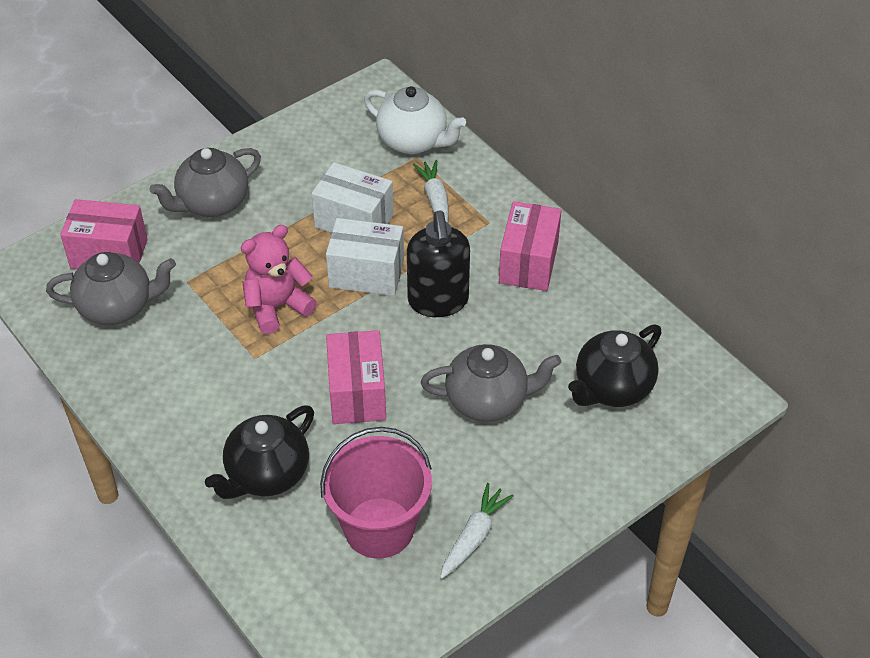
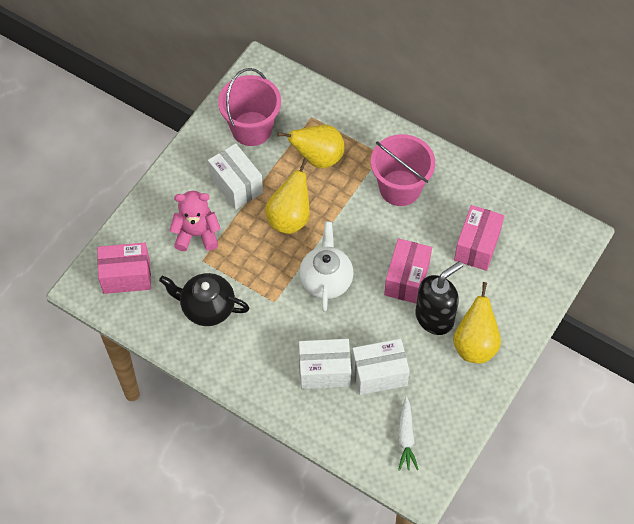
black teapot: [205,406,314,499] [568,324,662,407] = 2 -> [159,273,249,326] = 1
grey teapot: [46,252,176,325] [150,148,261,217] [421,344,561,422] = 3 -> none = 0
pink bucket: [320,427,432,559] = 1 -> [218,68,281,146] [371,134,435,206] = 2
white box: [312,162,394,233] [326,218,404,296] = 2 -> [208,143,263,210] [299,339,351,389] [352,339,410,395] = 3
white carrot: [413,160,449,223] [440,483,514,579] = 2 -> [398,397,419,471] = 1
yellow pear: none = 0 -> [265,158,310,234] [278,125,345,168] [453,282,501,363] = 3

